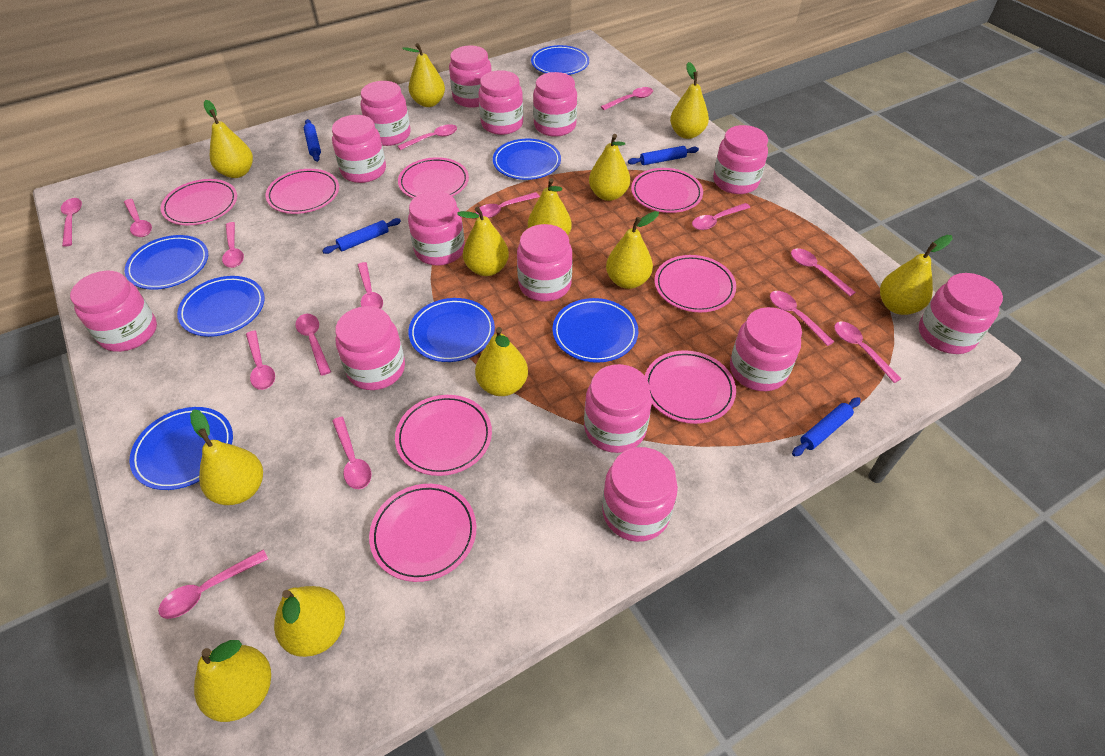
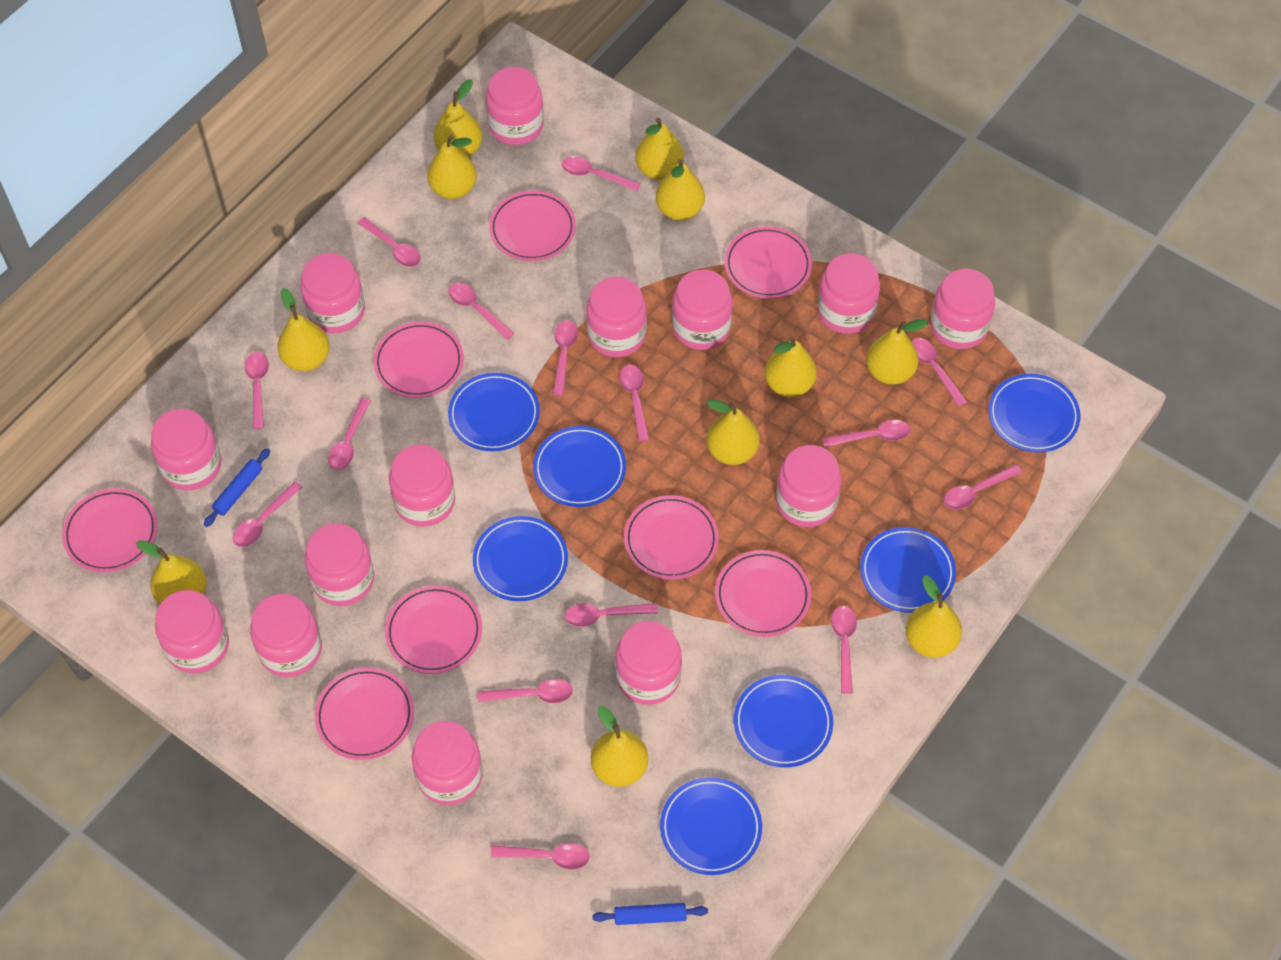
blue rolling pin: [304,119,321,162] [322,218,401,254] [628,146,699,165] [792,397,861,457] = 4 -> [204,448,270,527] [592,903,708,925] = 2
yellow pear: [190,409,263,505] [194,640,271,722] [204,100,253,178] [274,586,345,657] [402,43,445,107] [457,207,509,276] [475,327,528,396] [528,178,572,235] [589,134,630,201] [606,211,659,289] [670,62,709,139] [880,235,952,315] = 12 -> [136,540,207,605] [277,288,330,371] [427,135,477,199] [434,79,482,157] [591,706,648,787] [635,118,684,180] [656,159,705,220] [707,400,760,465] [765,336,817,397] [866,319,929,385] [906,575,962,658] = 11

